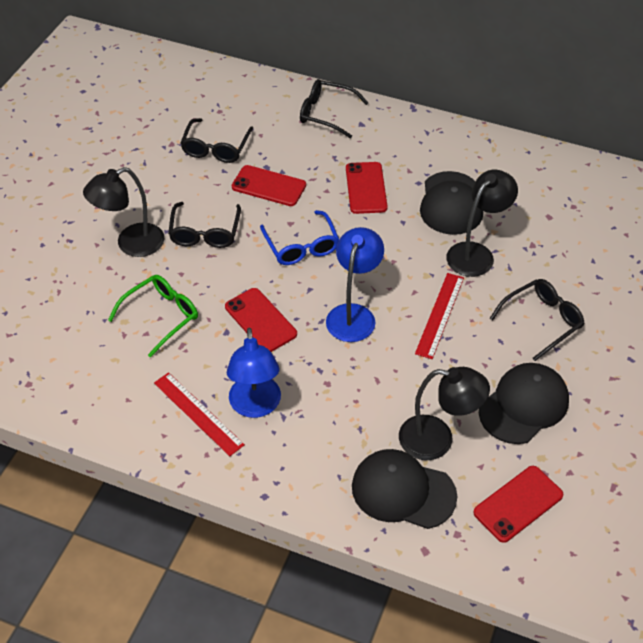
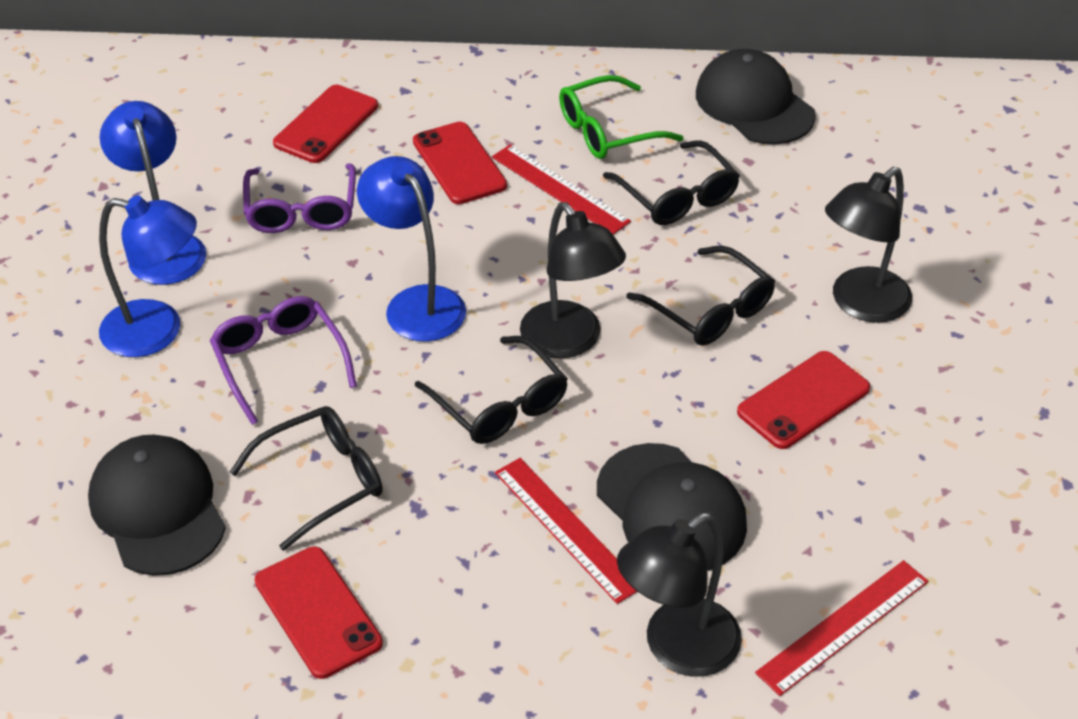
blue glasses: [260,210,339,265] = 1 -> none = 0
blue lamp: [227,328,281,418] [326,227,384,342] = 2 -> [99,196,197,357] [100,101,206,285] [357,156,466,342] = 3
purple glasses: none = 0 -> [210,296,357,425] [243,163,356,233] = 2
red ruler: [154,372,245,456] [415,273,464,359] = 2 -> [492,145,631,234] [495,458,637,604] [755,560,929,696] = 3

